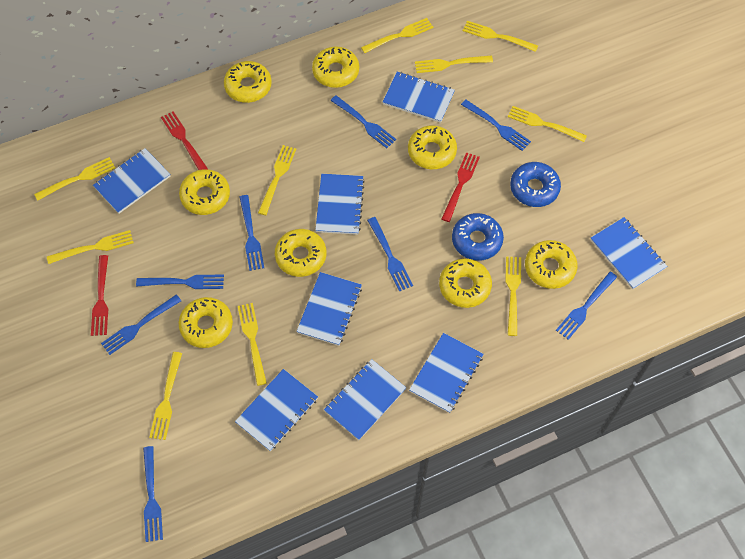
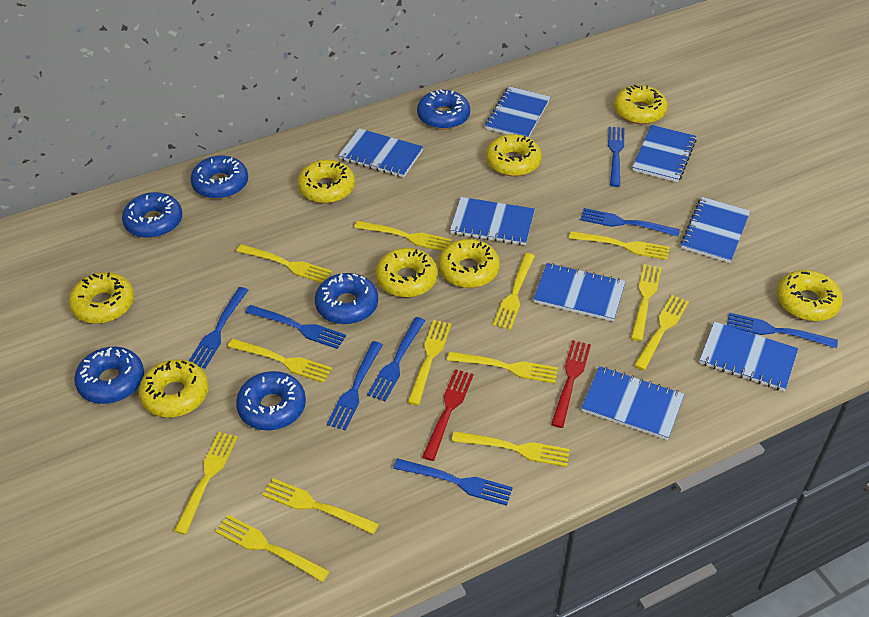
blue donut: [452,213,504,261] [510,162,561,207] = 2 -> [74,347,144,404] [122,192,182,238] [190,155,248,199] [236,371,306,430] [315,273,378,324] [417,89,470,130] = 6
red fork: [91,255,108,336] [161,111,208,170] [442,152,480,222] = 3 -> [422,369,474,461] [551,340,591,428] = 2
yellow fork: [34,157,115,201] [47,230,134,264] [149,352,182,440] [238,303,267,386] [258,145,296,215] [361,18,433,53] [415,55,493,73] [463,21,538,52] [505,256,521,336] [508,106,587,142] = 10 -> [174,432,238,535] [215,515,330,582] [228,339,332,383] [236,244,332,283] [262,478,379,534] [354,221,452,251] [408,320,451,405] [447,352,558,383] [452,431,570,467] [493,253,535,330] [569,231,670,260] [631,264,661,341] [634,295,689,370] = 13

